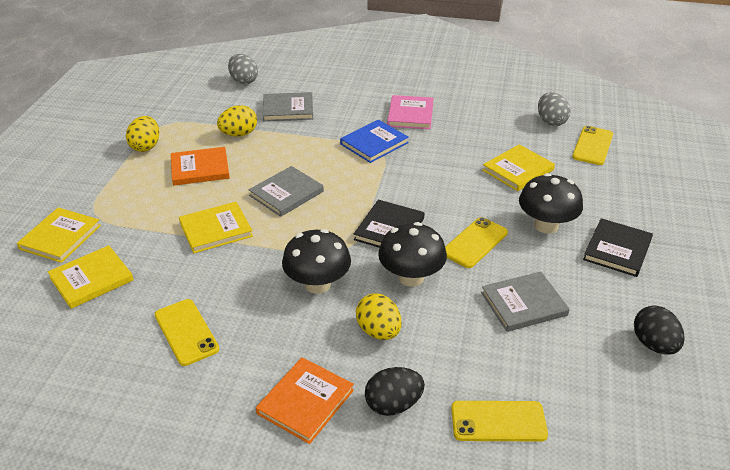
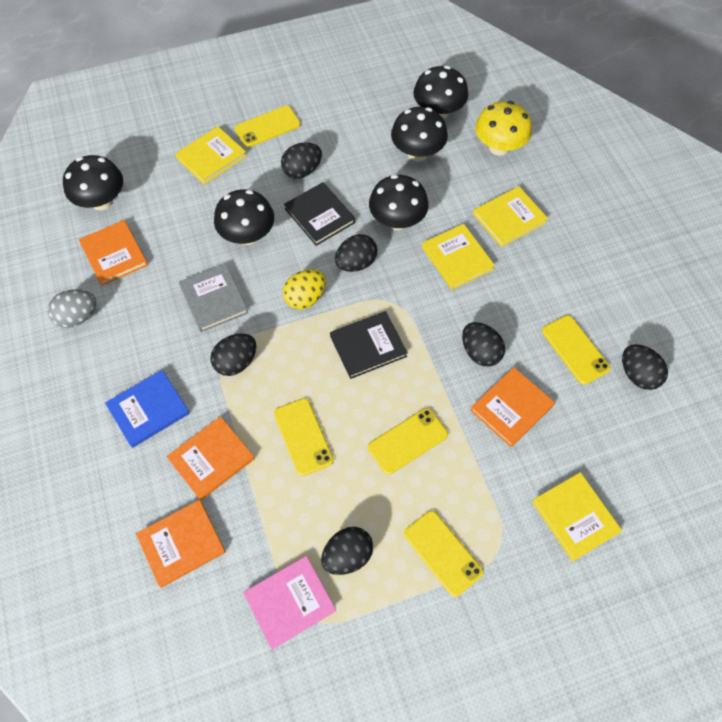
black egg: [365,367,425,416] [634,305,685,355] = 2 -> [210,333,256,376] [281,143,322,179] [321,527,373,575] [335,234,378,272] [462,322,505,367] [622,344,668,390] = 6
black mushroom: [282,229,351,294] [378,222,447,287] [519,173,583,234] = 3 -> [63,155,123,210] [214,189,274,245] [369,175,429,230] [391,107,448,161] [413,66,468,119] = 5
grey book: [248,166,324,217] [262,92,313,121] [481,272,570,332] = 3 -> [179,264,249,332] = 1
grey egg: [228,54,258,84] [538,92,571,126] = 2 -> [47,289,96,328] = 1
orange book: [171,147,230,186] [256,357,354,444] = 2 -> [79,220,148,286] [136,500,226,588] [166,416,255,501] [470,367,555,447] = 4
yellow egg: [126,116,159,152] [217,105,257,136] [356,293,402,340] = 3 -> [283,269,326,310] = 1
yellow mushroom: none = 0 -> [475,101,532,156] = 1
yellow phone: [155,299,219,366] [445,217,508,268] [451,401,548,441] [572,126,613,165] = 4 -> [235,105,301,147] [274,398,334,476] [368,408,448,475] [404,510,483,597] [542,315,610,385] = 5

